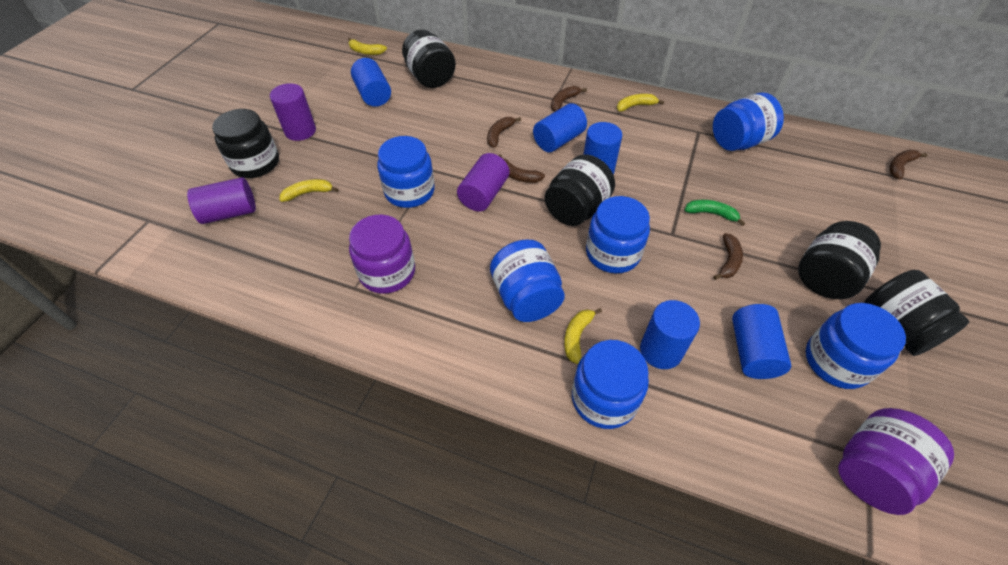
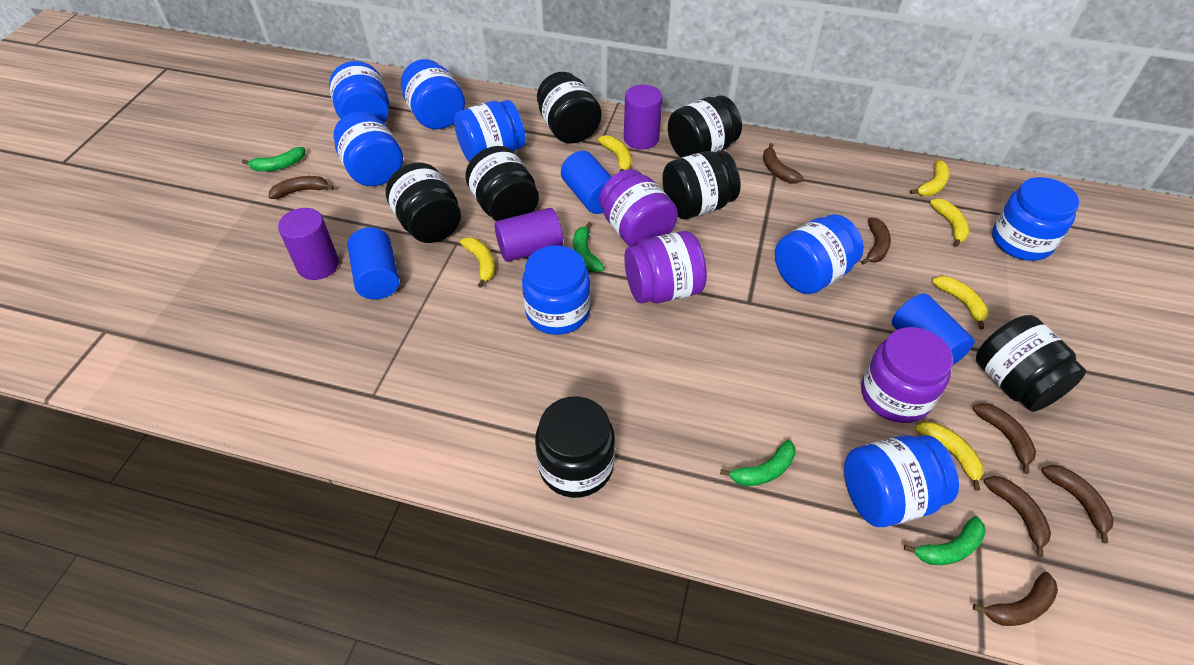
black jar: [212,109,279,178] [402,30,456,88] [545,154,615,226] [798,221,881,299] [863,270,969,356] = 5 -> [386,162,461,243] [465,146,539,221] [535,396,615,498] [537,72,602,144] [662,150,741,219] [668,96,742,158] [976,315,1086,412] = 7
blue cylinder: [351,58,391,107] [533,103,587,152] [584,122,622,175] [640,300,700,369] [732,304,791,379] = 5 -> [347,227,399,299] [561,151,612,214] [892,293,975,365] = 3
blue jar: [377,136,435,208] [490,239,565,322] [572,340,649,429] [586,196,650,273] [713,93,784,151] [806,303,906,389] = 6 -> [329,61,389,123] [334,111,403,186] [401,59,465,130] [454,100,526,163] [522,245,591,335] [775,214,864,294] [844,435,959,527] [992,177,1080,261] = 8
brown banana: [487,117,521,148] [498,154,545,183] [551,86,587,112] [713,233,743,280] [889,150,928,179] = 5 -> [268,176,334,199] [763,143,804,183] [861,218,891,265] [973,403,1036,474] [973,572,1058,626] [984,476,1051,558] [1041,465,1114,543] = 7
green banana: [684,200,745,226] = 1 -> [242,147,305,171] [573,222,604,272] [720,440,796,486] [904,516,986,565] = 4
purple jar: [349,215,415,294] [838,408,954,515] = 2 -> [599,169,678,247] [624,231,707,303] [861,327,953,423] = 3
yellow banana: [279,179,338,202] [348,38,387,55] [564,308,602,364] [617,94,664,112] = 4 -> [460,237,495,288] [598,135,631,172] [910,160,950,196] [915,422,983,491] [930,199,969,247] [932,276,989,329] = 6

